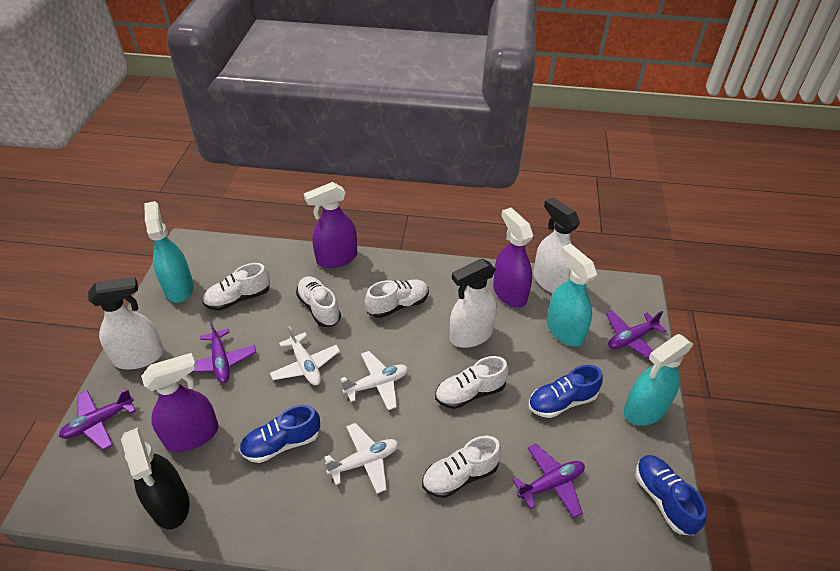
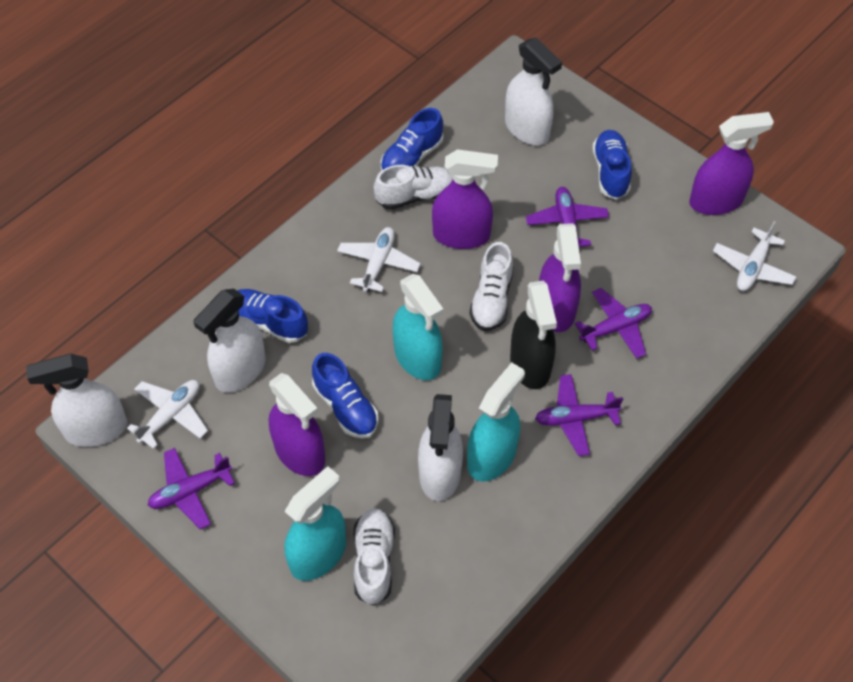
blue shoe: [239,405,320,463] [528,365,603,418] [635,455,707,535] = 3 -> [237,289,308,343] [312,353,378,438] [381,108,444,171] [592,130,632,200] = 4
purple spray bottle: [141,353,219,452] [304,182,357,268] [493,208,533,308] = 3 -> [269,373,325,476] [432,149,498,249] [539,223,581,332] [689,112,774,215] = 4
white shoe: [203,263,270,311] [296,276,341,327] [365,279,429,318] [422,436,502,498] [435,356,509,409] = 5 -> [353,508,395,605] [374,165,453,210] [469,242,513,331] = 3
white spray bottle: [88,277,164,370] [450,259,497,348] [533,197,580,293] = 3 -> [26,354,127,447] [193,289,266,393] [418,394,463,501] [505,37,562,145] = 4

